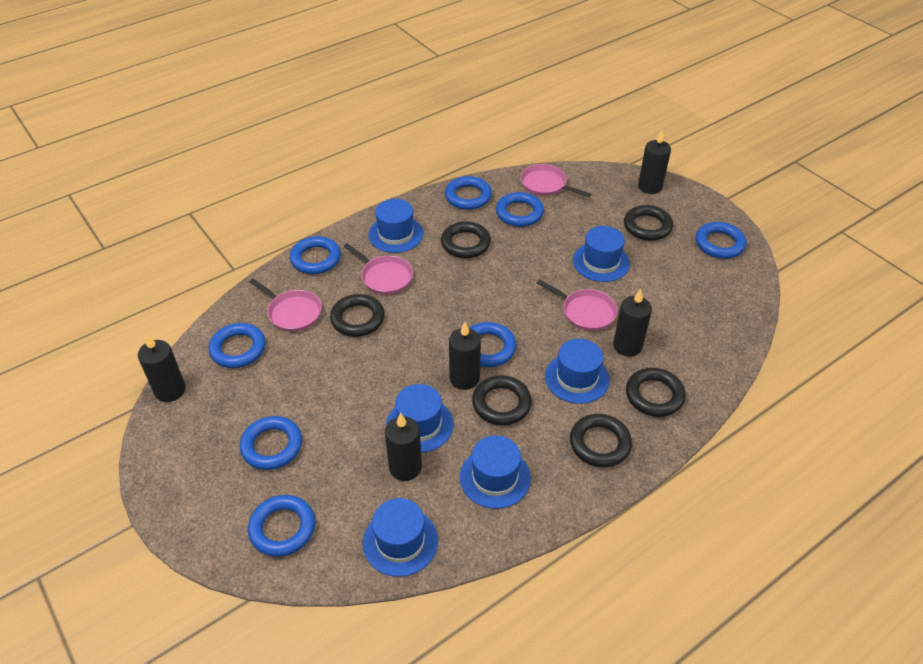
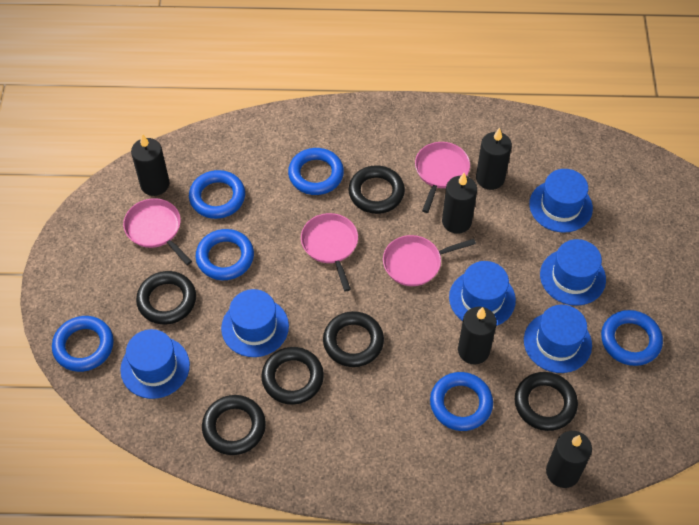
blue ring: [208,323,266,368] [240,416,302,470] [248,495,315,557] [290,236,341,274] [445,176,492,210] [470,322,517,367] [496,192,544,227] [696,222,747,259] = 8 -> [52,316,114,372] [189,170,245,219] [196,229,254,280] [288,148,344,195] [430,372,493,431] [601,310,663,366] = 6

